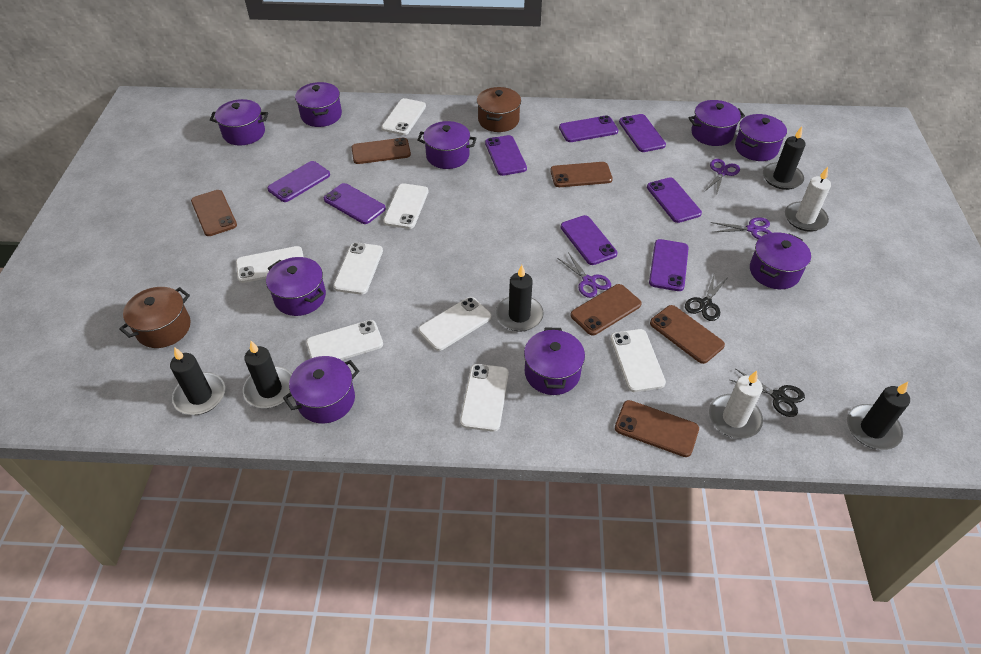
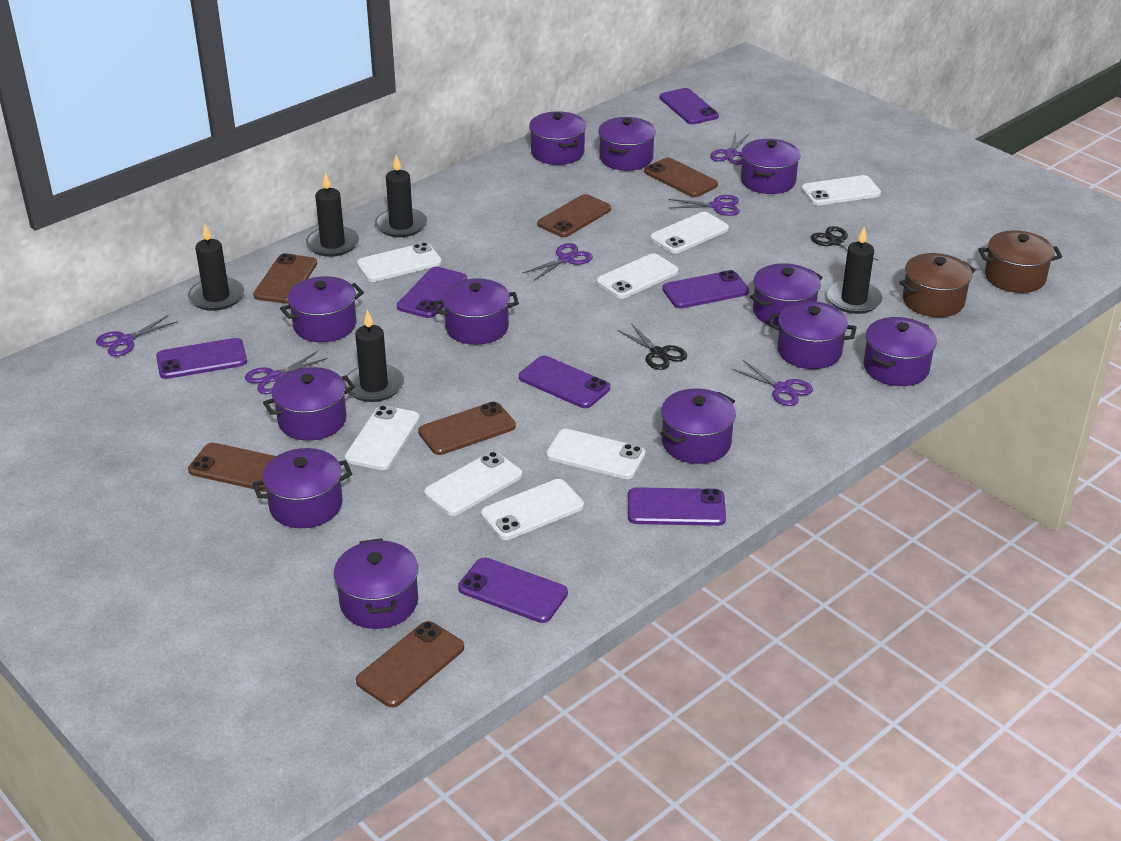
purple phone: [267,161,330,202] [324,183,386,224] [485,135,527,176] [559,115,618,142] [561,215,617,265] [619,114,666,152] [647,177,702,223] [649,239,689,291] = 8 -> [156,338,247,379] [397,267,467,318] [458,557,568,623] [519,356,610,408] [628,487,726,526] [660,88,719,124] [662,270,749,308] = 7
purple pot: [210,99,268,146] [266,257,326,316] [283,356,359,423] [295,82,342,127] [418,121,476,169] [524,328,585,395] [688,100,745,146] [735,114,787,161] [750,232,811,289] = 9 -> [253,448,352,528] [263,367,355,441] [280,276,364,342] [334,538,418,629] [434,278,519,345] [529,111,586,165] [598,117,656,171] [660,388,736,464] [741,139,800,194] [750,263,823,326] [769,301,857,369] [864,317,937,386] = 12
purple scissors: [557,252,611,298] [704,159,740,196] [711,217,772,239] = 3 -> [96,315,178,357] [245,351,328,394] [522,243,593,281] [669,195,740,216] [710,132,750,165] [732,360,813,406] = 6
white candle: [709,371,763,439] [785,167,831,232] = 2 -> none = 0

